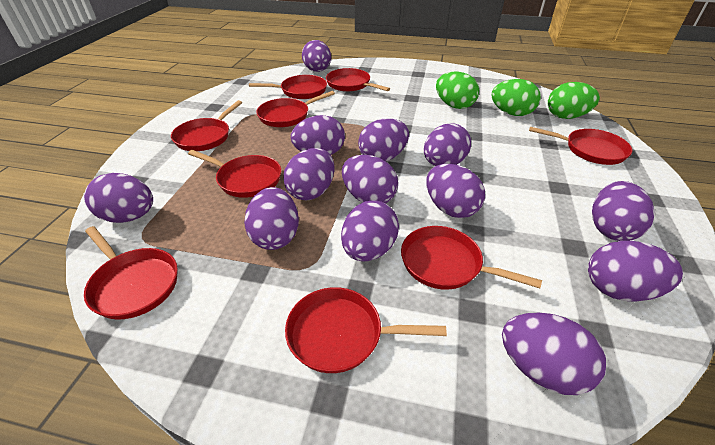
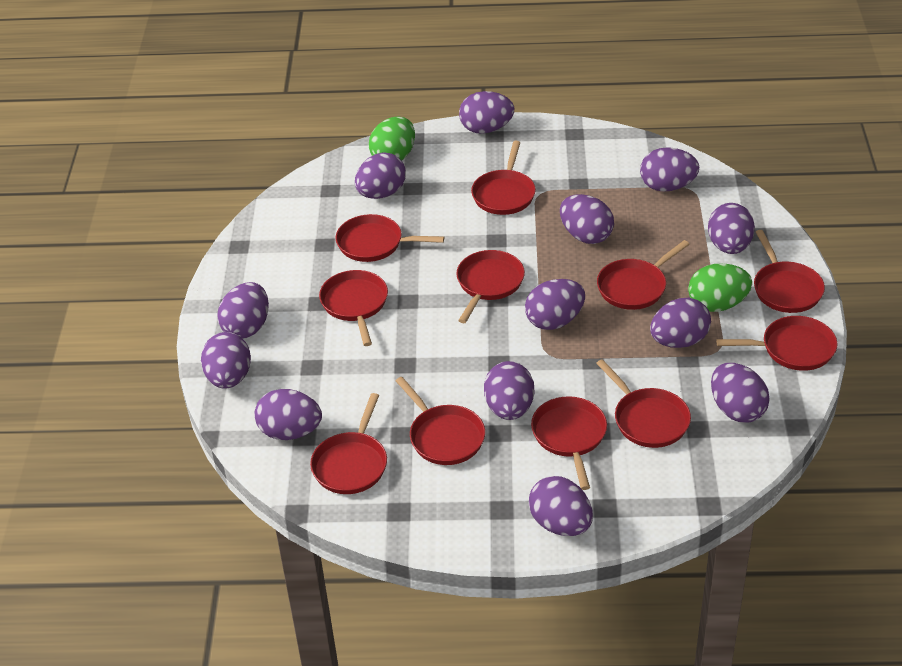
green egg: [436,72,479,109] [491,79,541,116] [548,82,600,119] = 3 -> [369,116,415,160] [688,263,752,312] = 2
red pan: [84,226,178,320] [171,100,242,151] [188,150,281,198] [249,75,327,99] [256,91,335,127] [285,287,447,373] [326,68,390,92] [401,226,542,290] [529,127,632,165] = 9 -> [310,393,387,494] [319,270,388,346] [336,214,444,262] [396,377,485,465] [456,250,525,323] [471,141,536,215] [531,396,607,490] [596,359,691,448] [597,240,690,310] [716,316,838,371] [754,230,825,313] = 11

